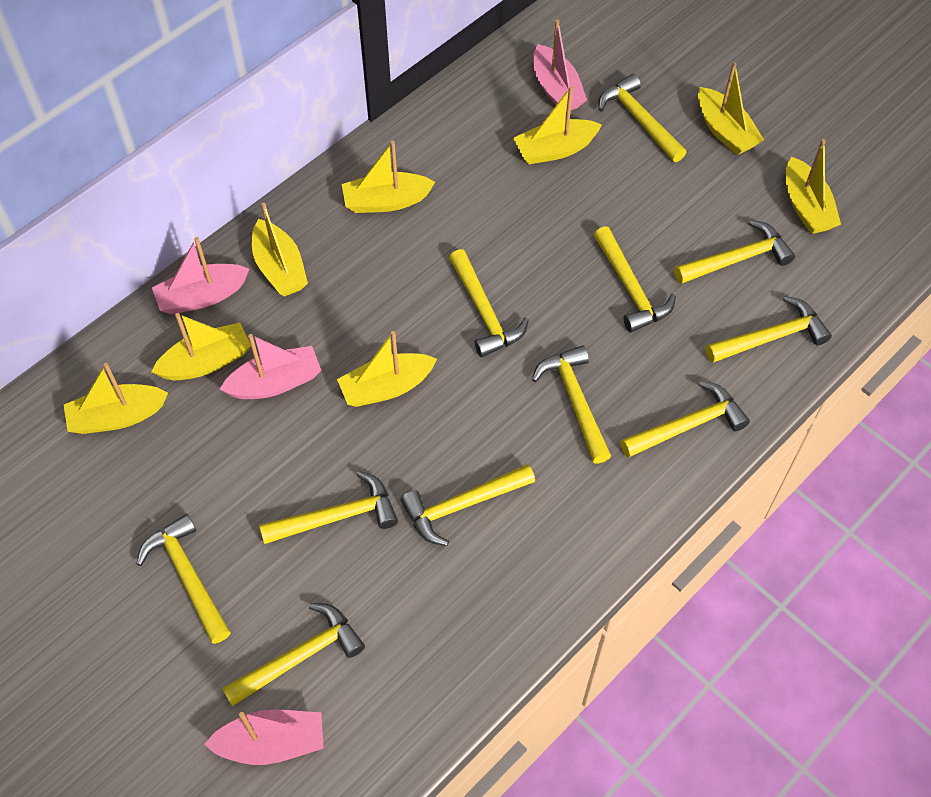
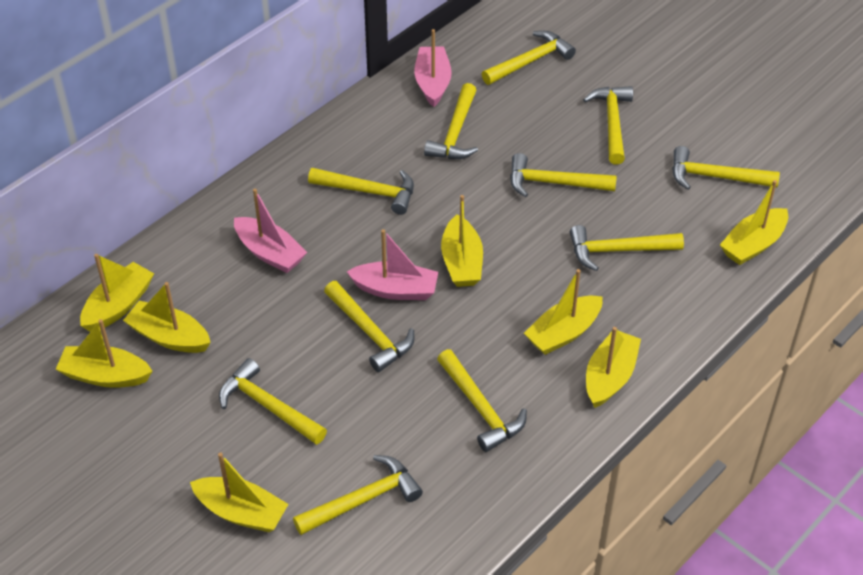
pink boat: [152,237,249,314] [204,710,324,765] [219,334,322,399] [533,19,587,112] = 4 -> [234,189,307,273] [347,229,438,300] [414,29,452,107] = 3

